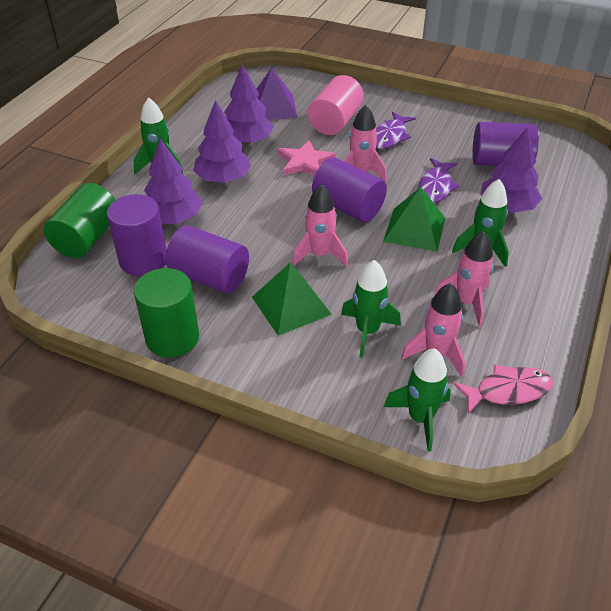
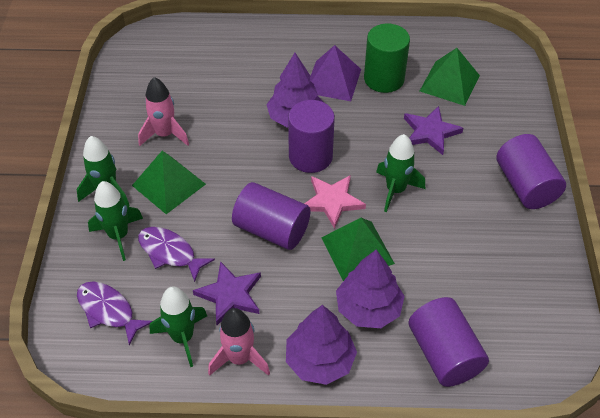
green cylinder: [44,183,116,258] [134,268,199,358] = 2 -> [364,24,410,93] = 1
green pyramid: [252,262,332,336] [383,187,445,252] = 2 -> [132,151,206,214] [322,218,395,281] [420,48,480,106] = 3
pink cylinder: [308,75,364,135] = 1 -> none = 0
pink fish: [453,364,554,414] = 1 -> none = 0
pink rocket: [292,184,348,266] [344,105,387,182] [401,283,465,377] [434,231,494,327] = 4 -> [138,77,189,146] [208,308,270,376] = 2
purple star: none = 0 -> [193,261,261,325] [404,106,463,155] = 2
purple tree: [144,139,203,224] [193,100,251,183] [224,64,274,144] [480,127,542,213] = 4 -> [266,53,323,127] [286,305,357,385] [336,250,405,328] = 3

